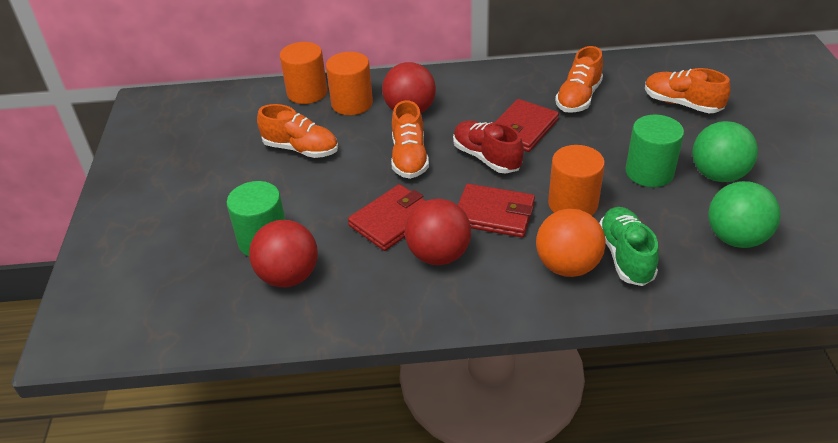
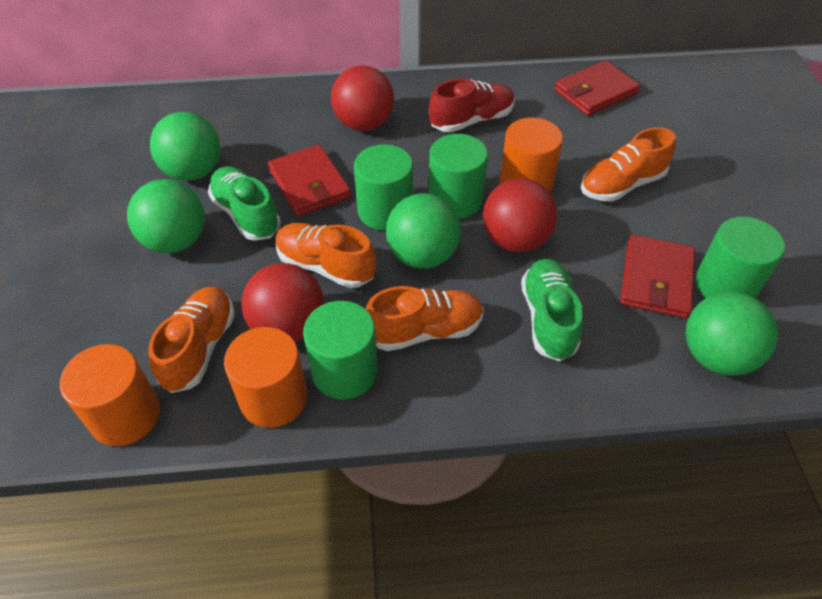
green ball: [692,121,758,182] [708,181,781,248] = 2 -> [127,179,205,253] [150,112,221,181] [386,193,461,269] [686,292,778,376] = 4
green cylinder: [227,181,285,256] [626,115,684,187] = 2 -> [303,301,378,400] [354,144,413,231] [429,134,488,219] [695,217,785,298] = 4
green shoe: [600,207,659,286] = 1 -> [208,166,281,241] [521,259,583,361] = 2
orange ball: [536,209,606,277] = 1 -> none = 0

